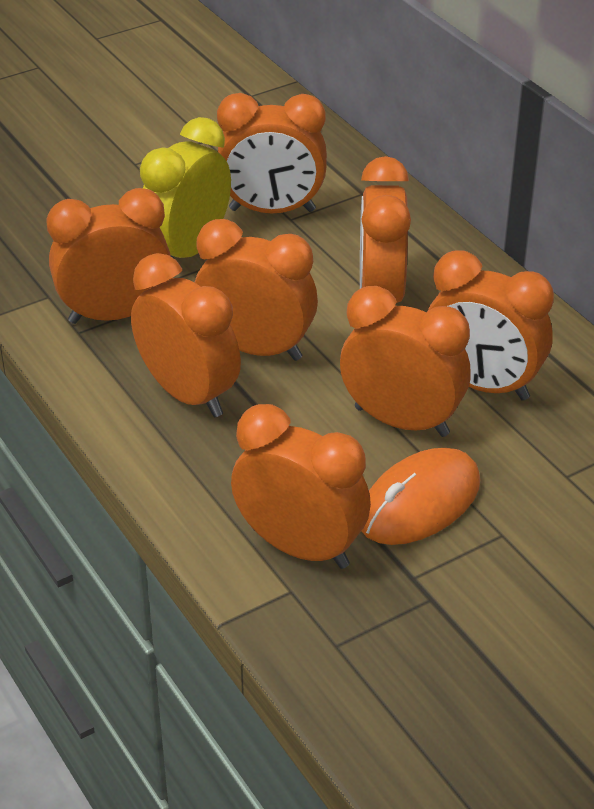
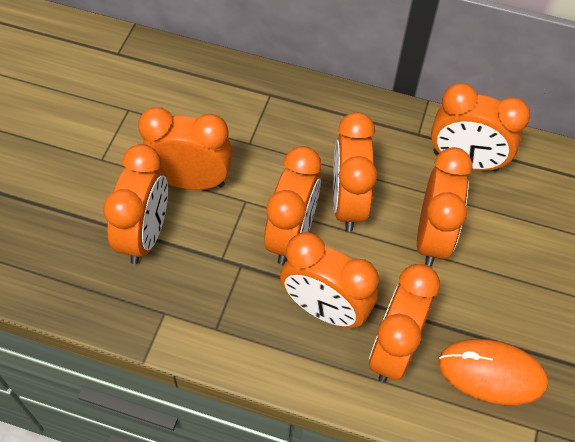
yellow clock: [140,117,231,258] = 1 -> none = 0

